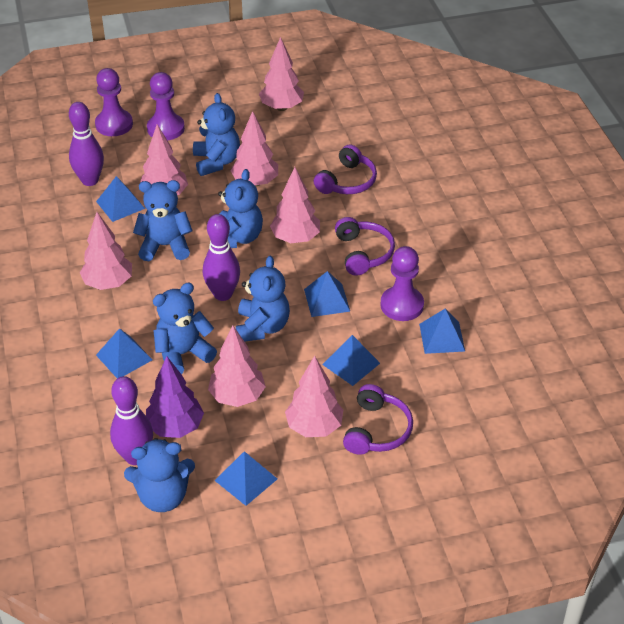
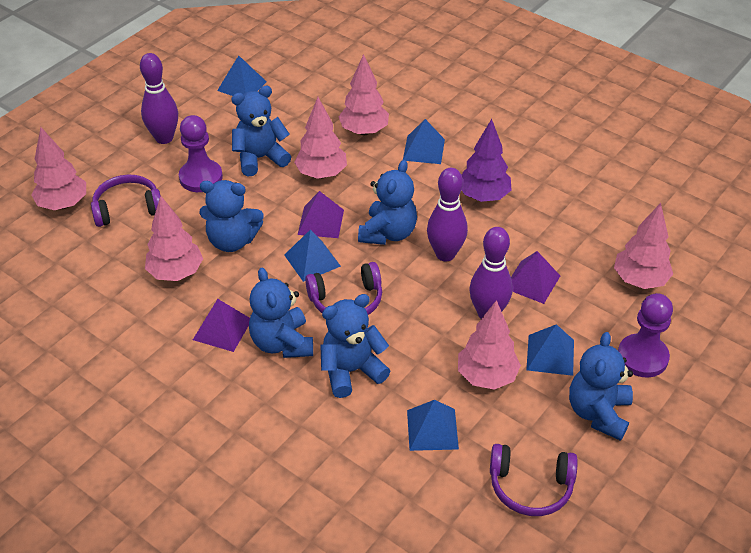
blue pyramid: [96,176,145,222] [96,328,152,378] [214,451,277,506] [304,271,350,317] [322,335,380,386] [419,308,465,354] = 6 -> [217,55,267,96] [284,229,341,282] [403,119,445,164] [407,400,459,451] [526,324,574,376] = 5
pink tree: [80,212,132,290] [140,124,188,195] [208,325,266,407] [230,111,278,187] [259,37,304,111] [270,167,320,243] [285,356,343,437] = 7 -> [31,127,86,210] [145,196,203,281] [294,97,347,179] [338,54,389,135] [458,300,521,390] [614,203,673,289] = 6
purple pawn: [95,68,133,136] [147,72,185,140] [380,246,424,321] = 3 -> [179,115,223,192] [618,293,673,377] = 2
purple pyramid: none = 0 -> [193,299,250,352] [298,191,344,238] [511,251,560,304] = 3

